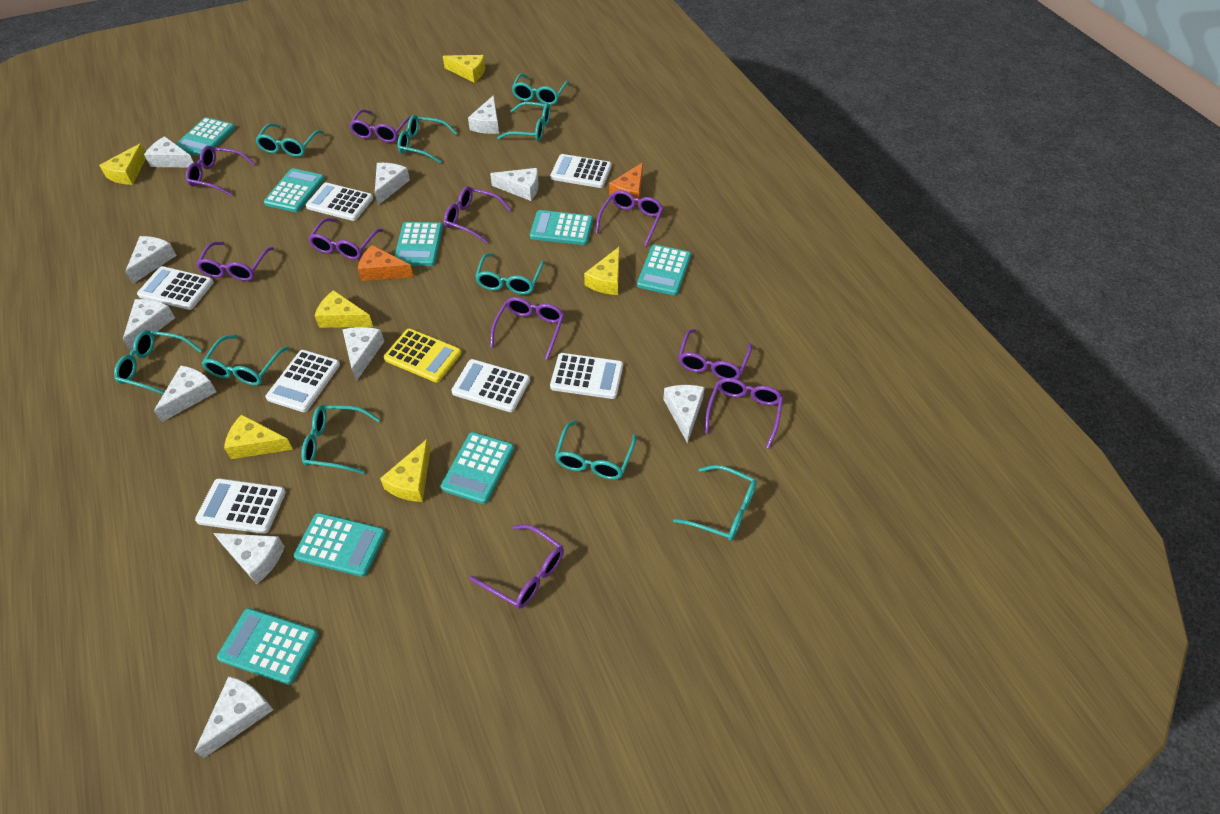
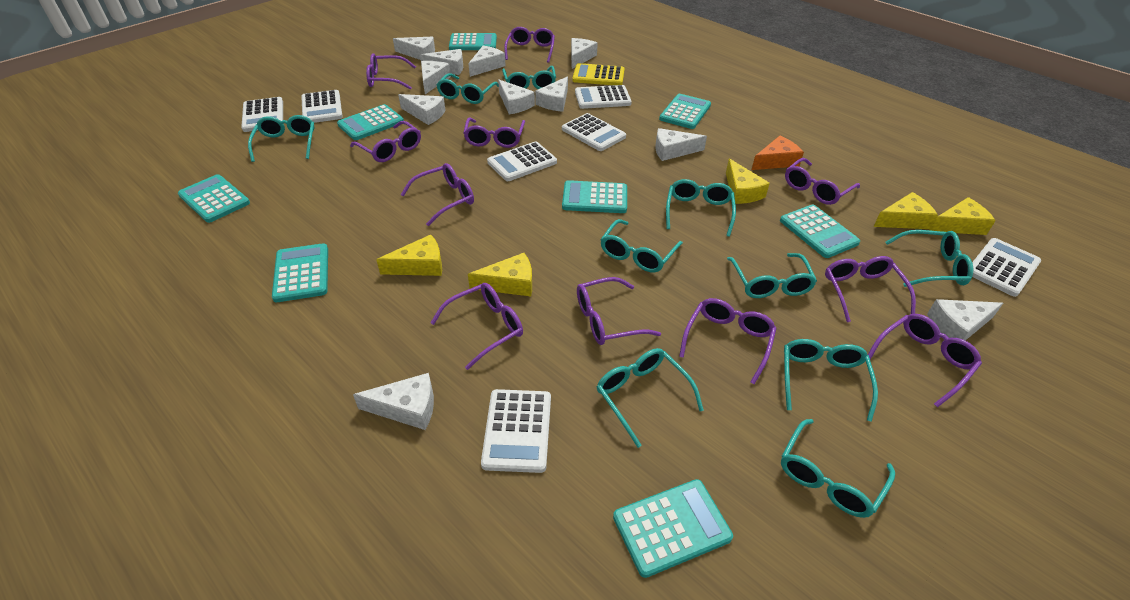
orange cheese: [358,245,413,281] [609,162,643,205] = 2 -> [751,136,804,170] = 1
purple glasses: [186,146,255,196] [196,242,274,281] [308,218,384,260] [349,109,410,143] [444,186,511,244] [470,525,564,609] [490,297,564,360] [595,190,664,246] [678,329,752,379] [705,378,783,448] = 10 -> [350,121,421,162] [366,53,416,90] [401,163,474,226] [430,283,523,370] [463,118,525,148] [504,27,555,63] [577,277,661,345] [679,298,777,384] [785,158,860,205] [825,256,916,322] [868,314,982,407] = 11
yellow cheese: [99,143,146,185] [224,414,293,459] [314,290,373,328] [380,439,430,502] [443,55,485,83] [584,247,619,295] = 6 -> [376,235,442,276] [468,253,532,296] [726,158,770,204] [874,192,938,229] [930,197,996,235] = 5

